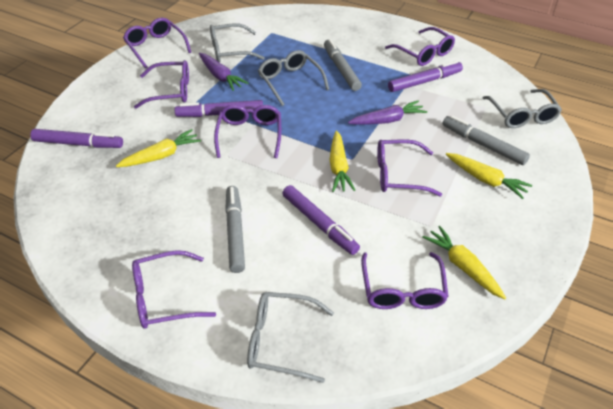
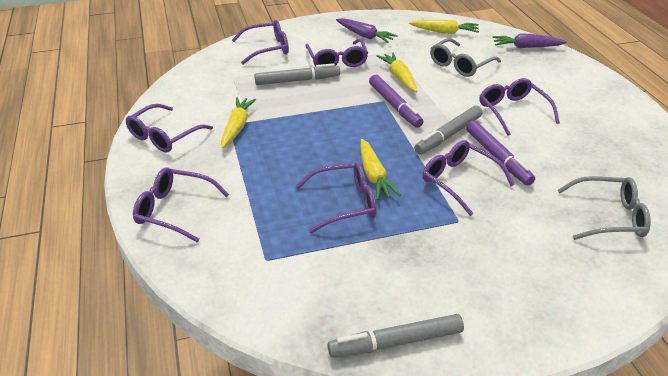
grey glasses: [210,23,265,62] [247,292,334,383] [258,50,329,106] [483,89,562,128] = 4 -> [430,38,501,77] [558,176,651,240] = 2
purple marker: [30,129,123,148] [175,100,263,117] [282,185,360,255] [388,61,463,92] = 4 -> [369,75,423,128] [466,121,535,186] = 2

